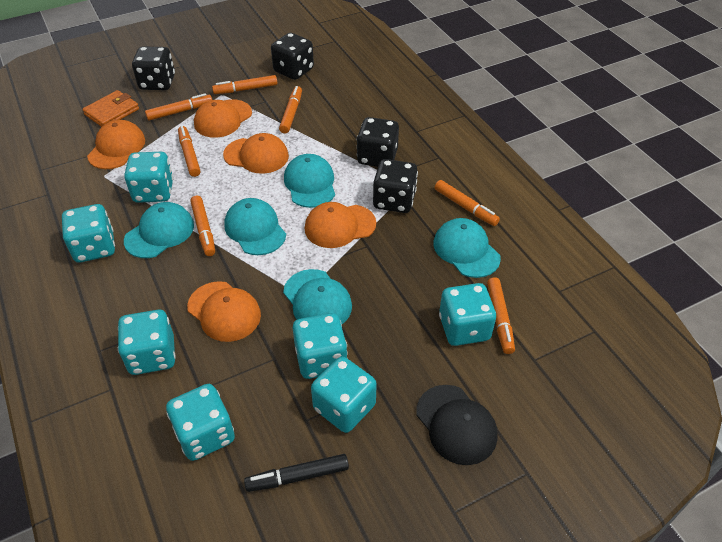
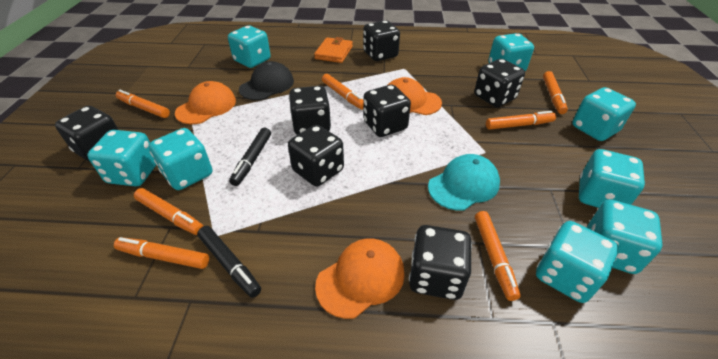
black dice: [132,46,175,90] [271,33,314,80] [357,117,399,167] [373,159,418,213] = 4 -> [55,106,118,162] [288,125,344,187] [289,86,331,135] [363,20,400,61] [363,85,411,137] [409,225,472,300] [474,59,525,107] = 7
black marker: [244,454,349,492] = 1 -> [197,226,261,298] [229,128,271,186] = 2
orange cap: [87,120,145,169] [187,281,261,342] [194,99,252,138] [223,133,289,174] [305,202,376,248] = 5 -> [175,81,236,124] [315,239,405,319] [388,77,442,115] = 3
turquoise cap: [124,202,194,258] [224,198,286,255] [283,269,352,324] [284,154,335,208] [433,218,501,278] = 5 -> [428,154,500,211] = 1
turquoise dice: [62,204,115,263] [118,310,176,375] [124,152,173,203] [166,384,235,461] [293,313,348,379] [311,357,377,433] [439,283,496,346] = 7 -> [87,130,156,186] [149,128,212,190] [228,26,271,68] [488,33,534,71] [536,221,619,303] [572,87,636,141] [579,149,645,208] [587,200,663,274] = 8

